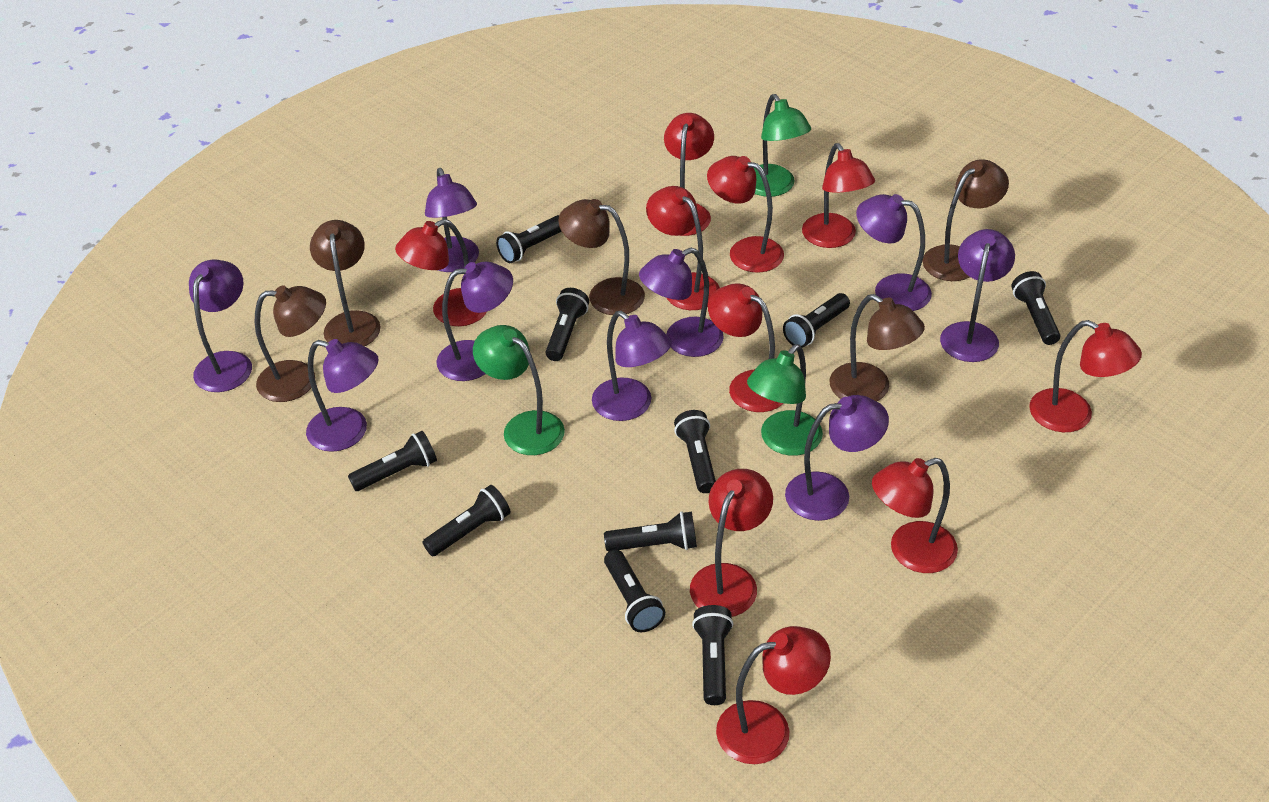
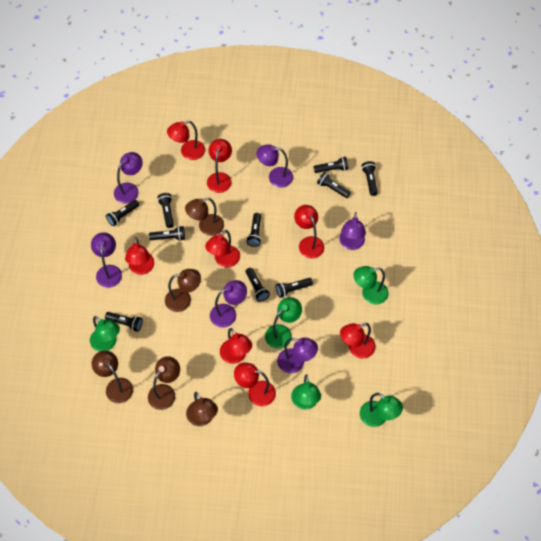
green lamp: [473,325,565,455] [747,344,823,456] [754,94,811,197] = 3 -> [90,316,120,352] [265,297,302,349] [291,374,321,410] [353,266,389,305] [360,393,403,427] = 5
purple lamp: [189,260,252,392] [306,339,379,452] [425,168,479,272] [436,261,513,381] [592,311,671,421] [639,248,724,357] [785,395,889,521] [856,194,932,311] [940,229,1015,362] = 9 -> [91,232,122,288] [114,152,143,204] [210,280,247,328] [257,144,293,188] [277,337,318,373] [340,212,366,250] = 6
red lamp: [395,219,487,326] [646,186,720,310] [664,113,714,236] [690,469,773,617] [707,156,784,273] [708,283,783,412] [716,626,831,764] [802,143,875,248] [872,458,958,573] [1029,320,1142,432] = 10 -> [125,237,155,275] [167,121,205,160] [205,230,240,268] [207,139,232,193] [220,328,252,364] [234,362,276,406] [294,205,324,259] [340,323,376,359] = 8

